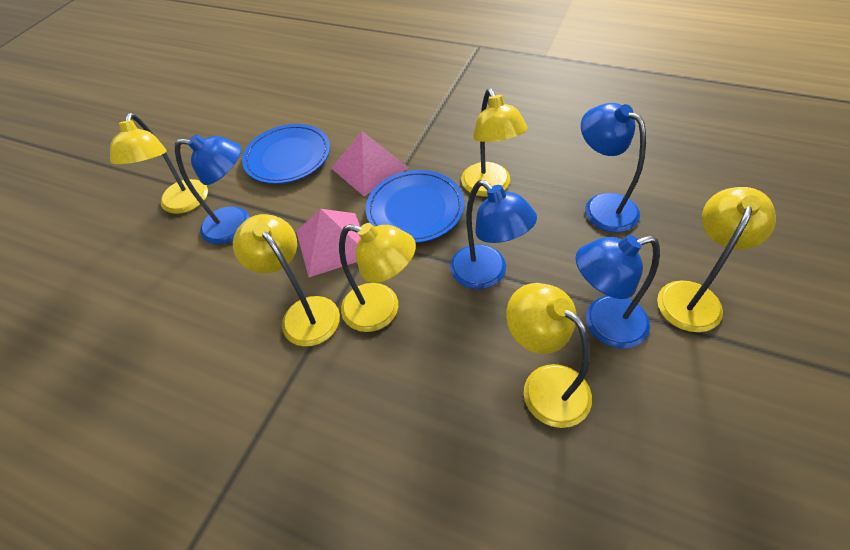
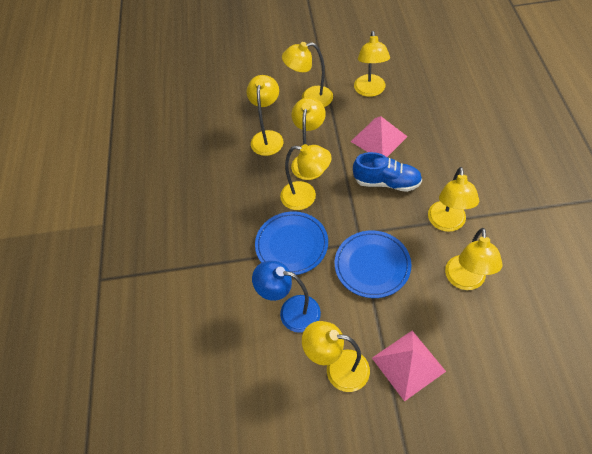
blue lamp: [175,134,250,245] [450,180,537,289] [576,235,660,349] [581,103,646,232] = 4 -> [252,261,321,333] = 1
blue shoe: none = 0 -> [353,152,422,192] = 1
yellow lamp: [110,113,208,214] [233,214,340,347] [339,223,416,332] [461,88,528,197] [506,283,592,428] [657,187,776,332] = 6 -> [247,75,283,156] [280,144,332,210] [282,42,333,107] [291,98,326,180] [302,321,370,392] [354,31,390,97] [428,167,479,232] [445,228,503,290] = 8

